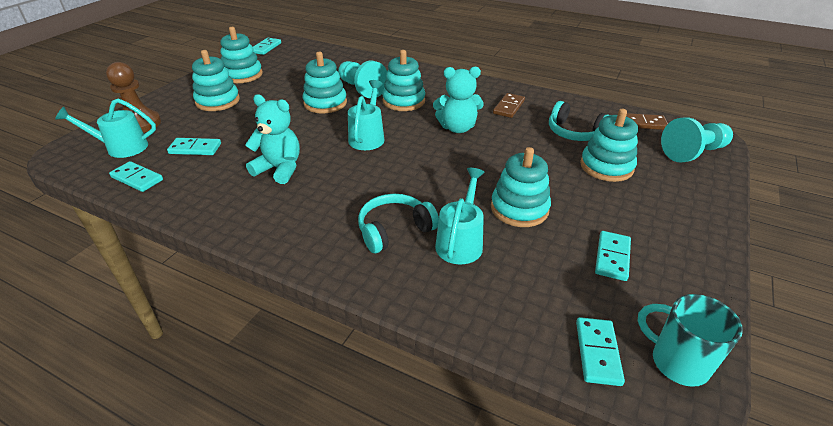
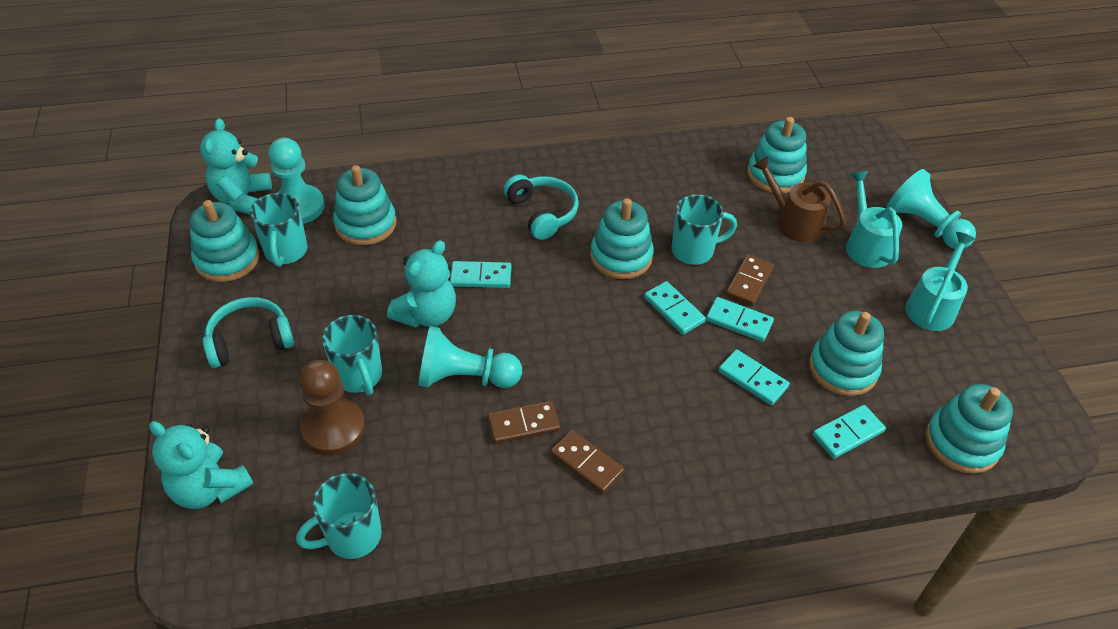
brown domino: [493,93,525,118] [626,113,668,130] = 2 -> [488,401,560,444] [550,430,624,494] [726,254,774,306] = 3
brown watering can: none = 0 -> [753,157,846,242] = 1
turquoise mug: [637,294,743,387] = 1 -> [250,193,307,267] [296,473,382,559] [322,315,382,395] [671,194,737,265] = 4
turquoise pawn: [338,61,387,99] [661,117,733,163] = 2 -> [269,138,325,224] [418,326,522,388] [887,169,976,249] = 3
turquoise teddy bear: [245,94,300,184] [433,67,484,133] = 2 -> [149,421,253,509] [200,118,272,215] [387,240,456,328] = 3
turquoise watering can: [55,98,156,158] [348,80,384,150] [435,168,485,264] = 3 -> [846,171,902,268] [905,232,975,331] = 2

